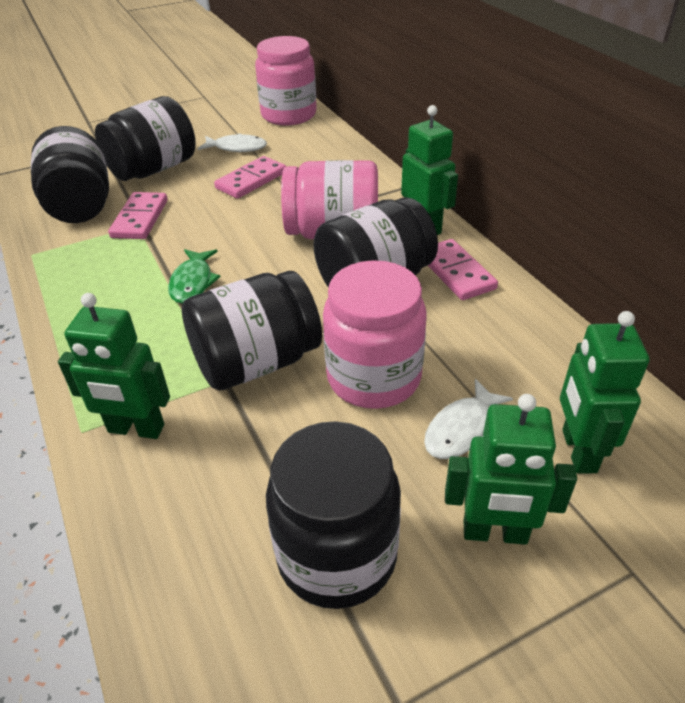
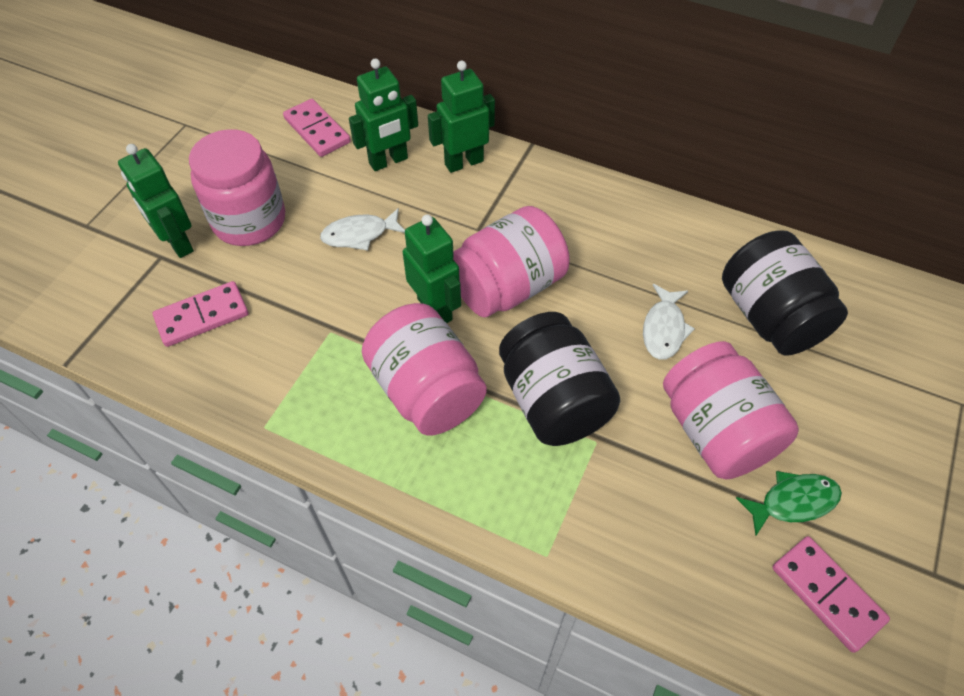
black jar: [31,126,109,223] [95,96,196,181] [181,271,322,390] [266,421,401,609] [313,197,438,288] = 5 -> [499,312,620,446] [722,231,848,355] = 2
pink jar: [255,36,317,125] [281,160,378,239] [323,260,426,409] = 3 -> [189,129,285,246] [362,303,487,436] [453,206,570,317] [663,341,799,479] = 4

